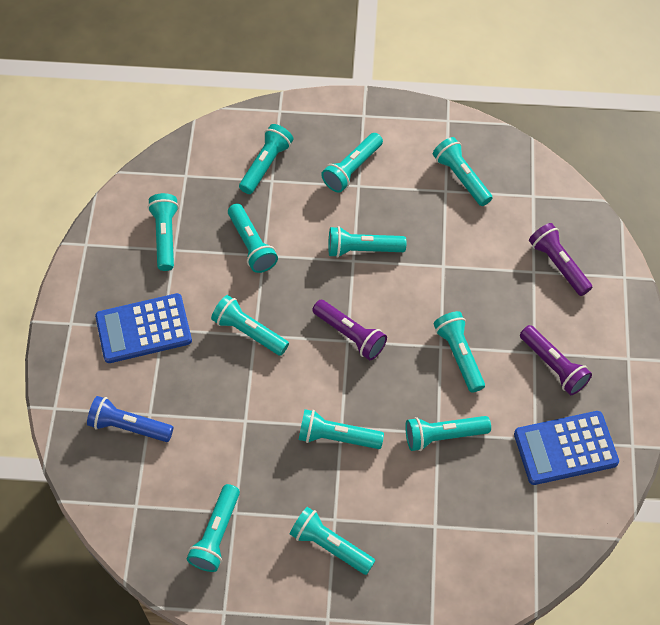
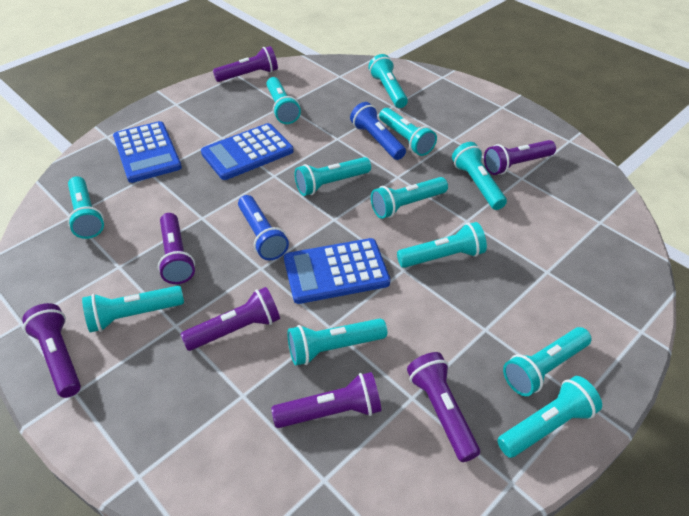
blue calculator: [95,293,192,363] [514,411,619,485] = 2 -> [113,121,182,183] [201,123,294,180] [284,238,390,304] = 3
blue flashlight: [87,396,173,442] = 1 -> [238,195,289,260] [350,102,406,160] = 2
purple flashlight: [312,300,387,360] [520,325,592,395] [529,223,593,296] = 3 -> [22,303,81,398] [158,213,195,284] [181,287,280,351] [213,46,278,82] [271,372,381,428] [407,352,480,462] [484,140,556,175] = 7

